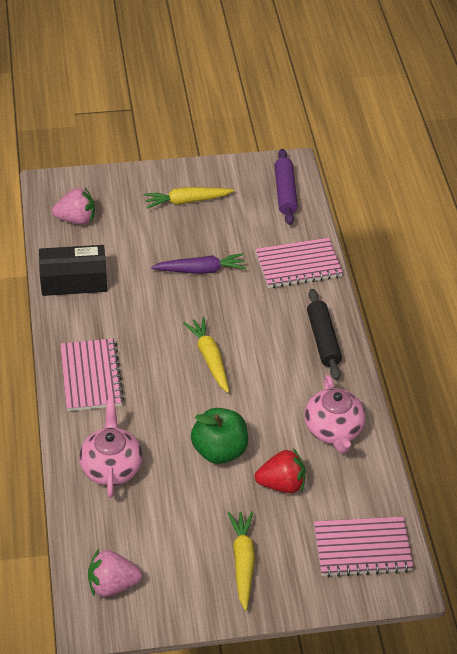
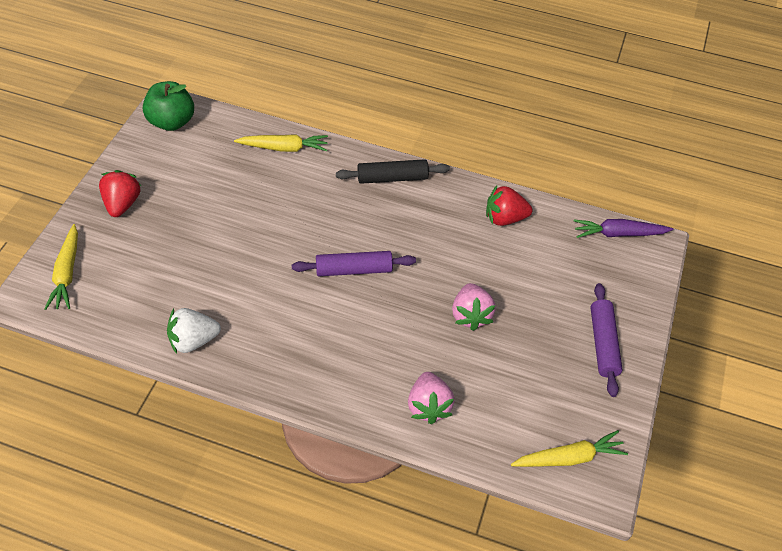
black box: [39,245,107,296] = 1 -> none = 0
pink notebook: [60,338,124,411] [255,238,343,288] [314,517,414,577] = 3 -> none = 0
pink teapot: [79,399,143,498] [304,374,366,454] = 2 -> none = 0
purple rolling pin: [274,149,298,225] = 1 -> [292,251,416,276] [590,283,623,397] = 2
red strawberry: [255,448,305,493] = 1 -> [99,170,141,217] [486,185,532,226] = 2
white strawberry: none = 0 -> [167,308,221,354] = 1

